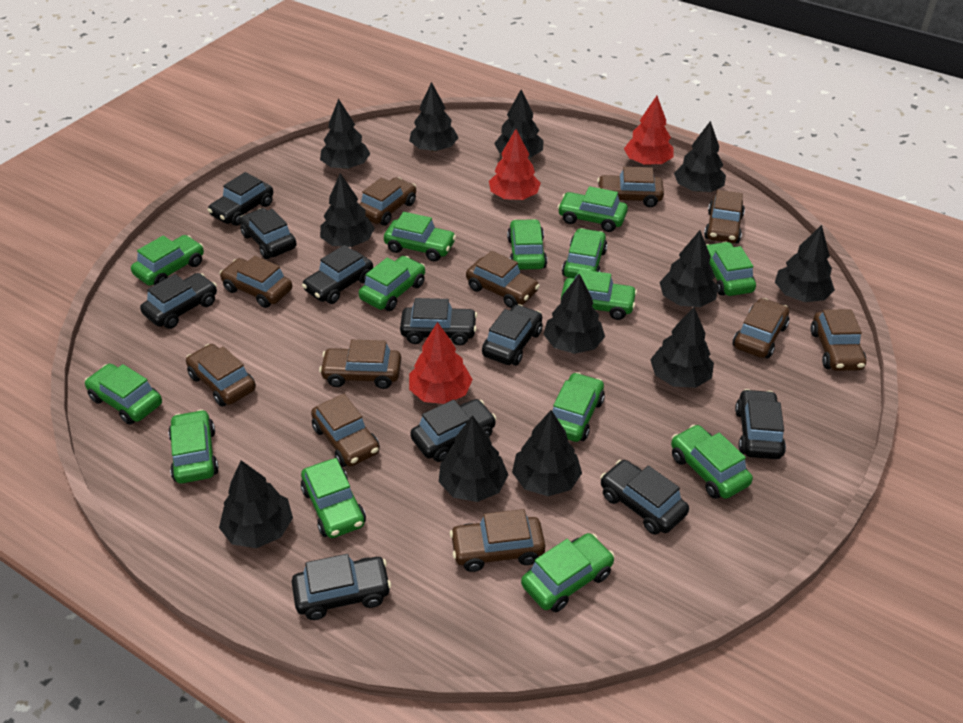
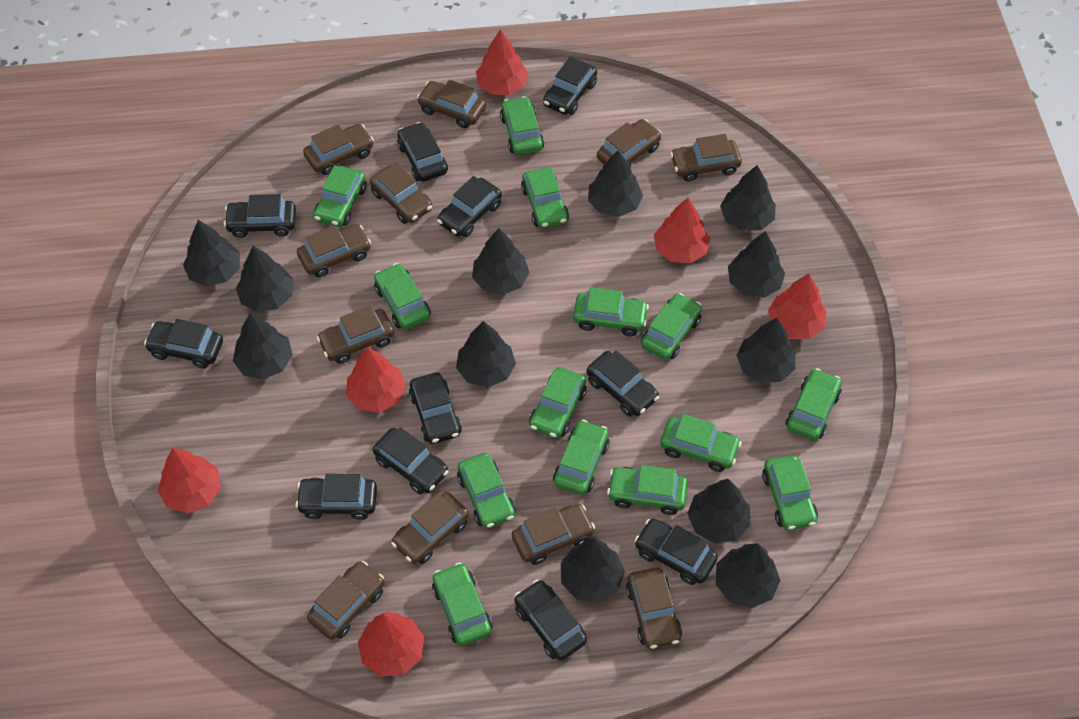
black car: [140,273,217,329] [208,172,273,226] [240,208,297,259] [292,554,391,620] [302,245,373,304] [400,298,477,345] [410,399,497,462] [482,304,542,366] [600,460,689,535] [735,389,786,459] = 10 -> [144,319,223,369] [224,194,296,238] [295,474,377,520] [373,427,449,494] [397,122,448,182] [409,372,462,444] [437,176,502,237] [514,580,587,661] [543,57,597,115] [587,350,659,417] [634,518,718,585] = 11
red tree: [409,322,473,404] [489,129,541,200] [624,96,674,165] = 3 -> [158,448,221,513] [346,347,406,413] [358,612,424,677] [476,29,528,95] [654,197,710,263] [768,274,826,339] = 6

